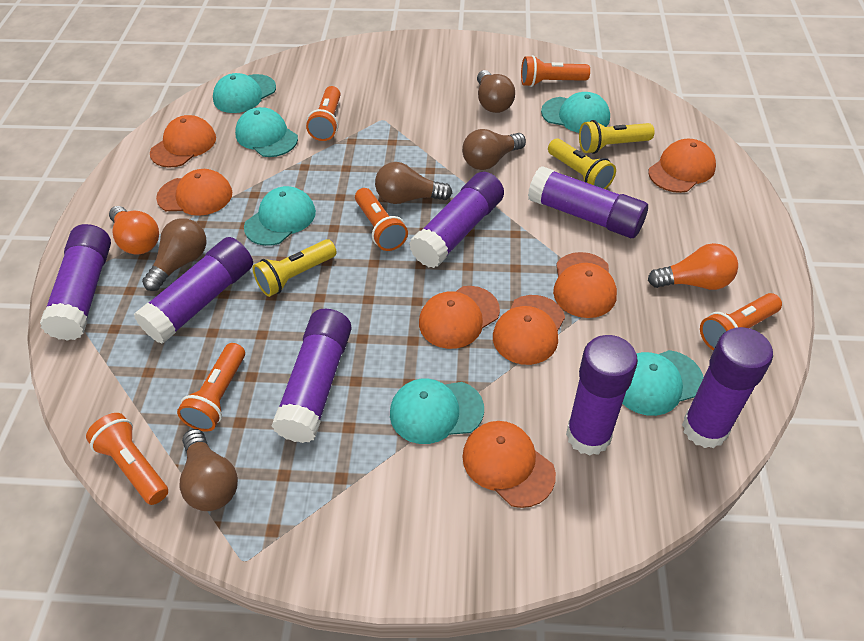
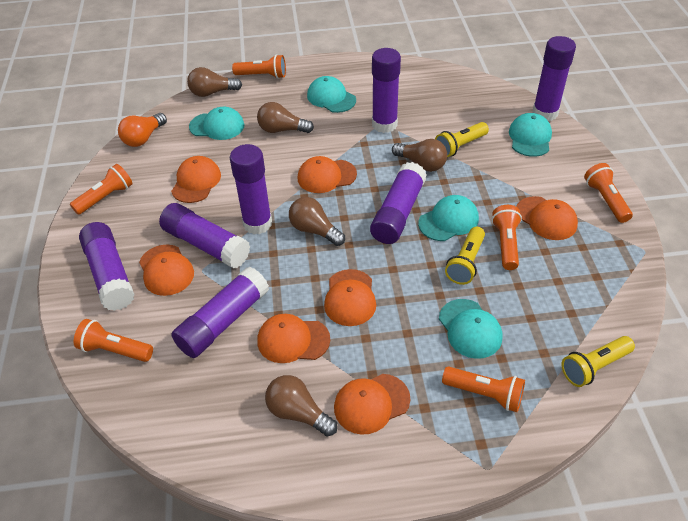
orange light bulb: [109,206,159,254] [648,243,738,290] = 2 -> [118,113,167,147] = 1
turquoise cap: [213,73,276,113] [235,107,298,157] [244,186,316,246] [390,379,484,444] [541,92,610,133] [622,350,703,416] = 6 -> [189,107,244,140] [307,76,356,113] [418,195,479,241] [439,299,503,359] [509,113,552,157] = 5

